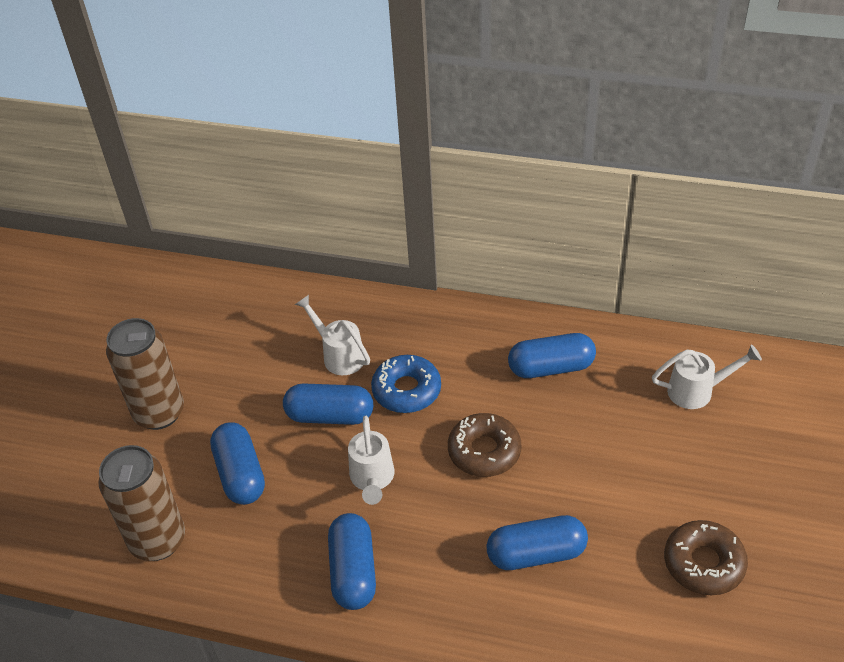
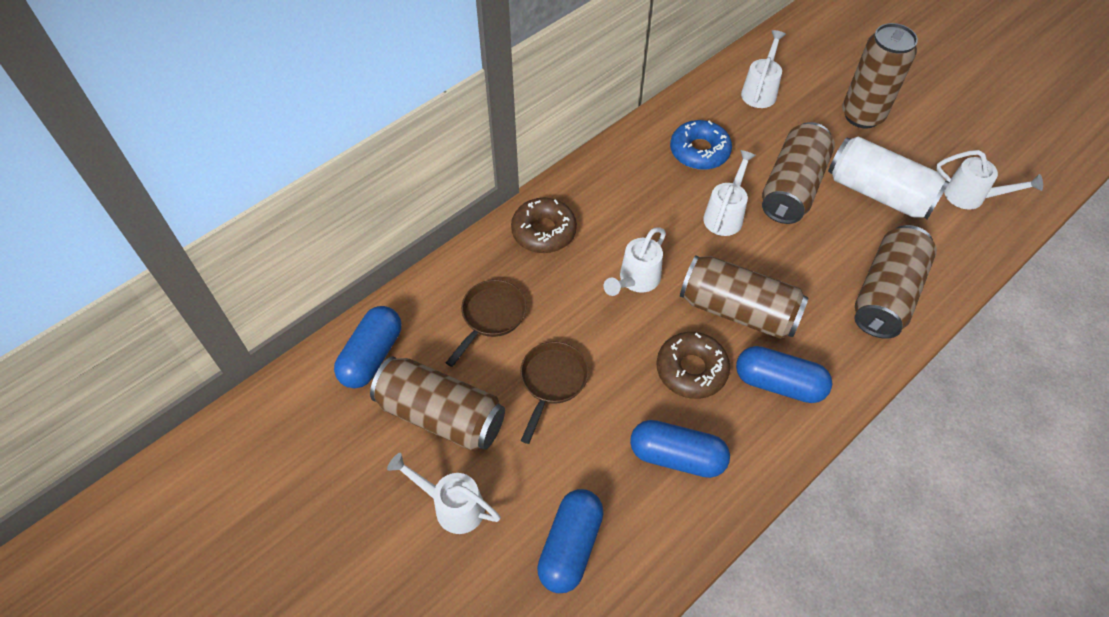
blue capsule: [210,422,265,505] [283,383,373,425] [328,513,376,610] [486,515,588,570] [508,333,596,378] = 5 -> [334,306,401,388] [537,489,604,593] [630,420,730,478] [736,346,832,403] = 4
brown can: [98,445,185,561] [106,318,184,430] = 2 -> [370,356,505,451] [680,255,808,339] [762,122,835,224] [842,23,918,128] [854,225,937,339] = 5
brown pan: none = 0 -> [446,280,526,367] [520,342,589,444] = 2
white can: none = 0 -> [828,136,949,219] = 1
white watering can: [295,295,370,375] [348,416,395,505] [652,345,762,409] = 3 -> [387,453,501,534] [603,227,666,296] [703,150,756,236] [741,30,786,108] [936,150,1043,210] = 5

